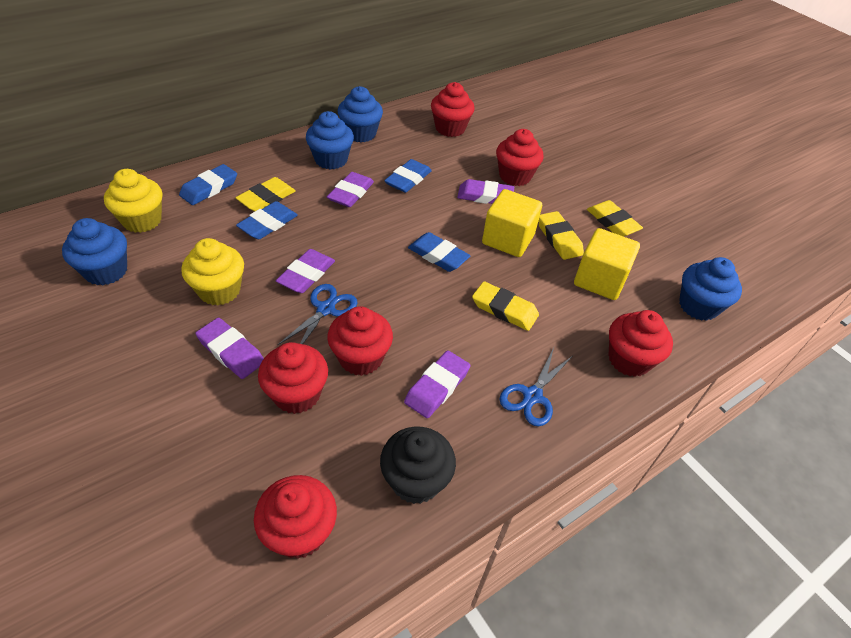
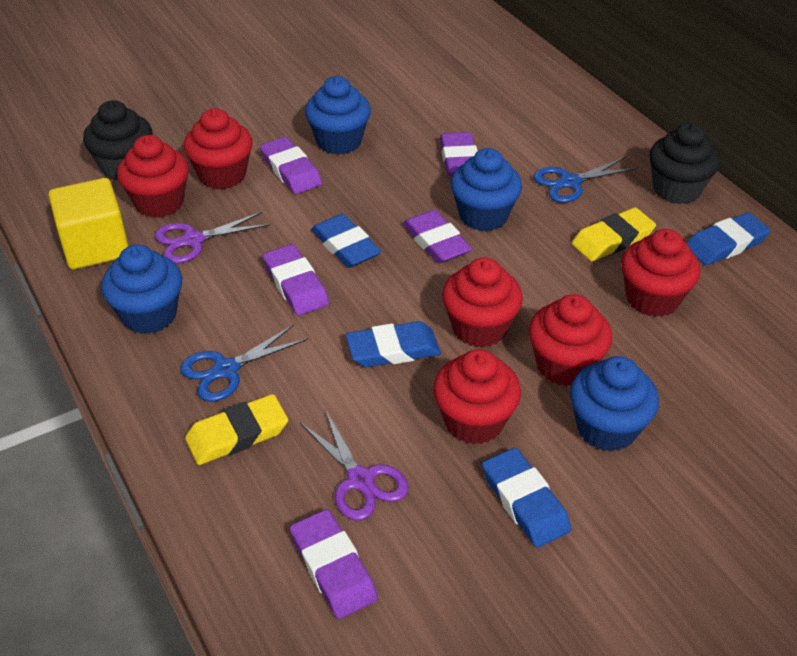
black cupcake: [380,427,456,504] = 1 -> [83,100,152,180] [649,123,720,204] = 2
purple scissors: none = 0 -> [154,212,270,264] [300,410,409,521] = 2
yellow cube: [482,189,542,257] [574,228,640,300] = 2 -> [48,178,128,270] = 1
yellow cupcake: [104,169,162,233] [181,238,244,306] = 2 -> none = 0
yellow eraser: [235,177,295,212] [472,281,539,331] [538,211,584,260] [587,200,643,237] = 4 -> [185,394,288,465] [572,207,656,262] = 2

